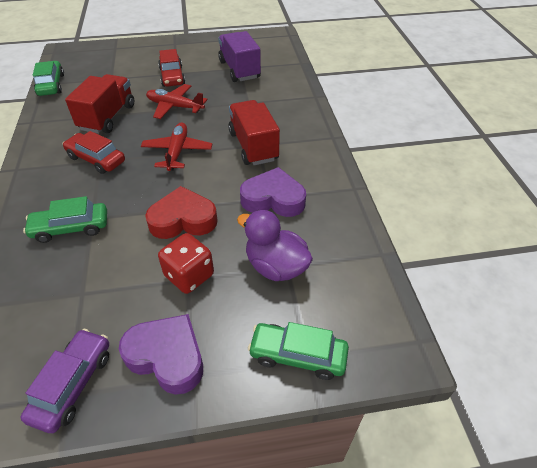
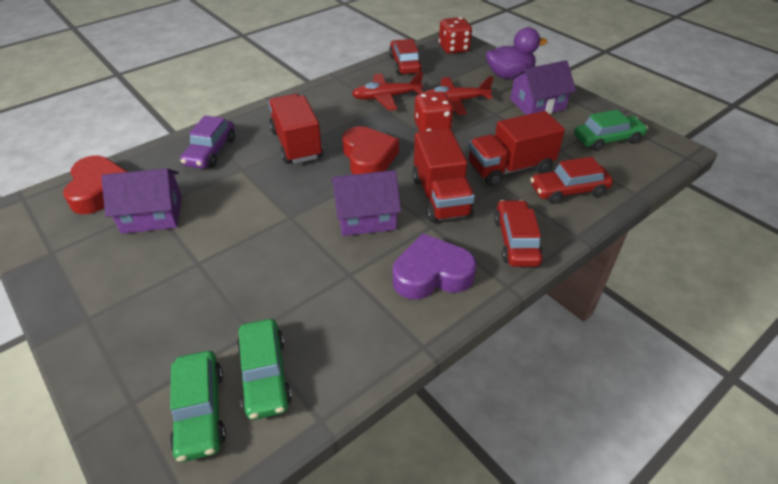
purple heart: [119,314,203,395] [240,167,306,217] = 2 -> [393,233,477,299] = 1
purple house: none = 0 -> [101,168,182,234] [331,170,401,236] [509,60,576,115] = 3
purple truck: [218,31,261,82] = 1 -> none = 0
red car: [63,131,125,174] [158,49,185,87] = 2 -> [389,39,422,75] [494,200,543,267] [530,157,613,204] = 3
red dice: [158,233,214,294] = 1 -> [414,92,454,132] [439,17,472,54] = 2
red heart: [145,186,218,239] = 1 -> [63,156,128,214] [342,126,399,175] = 2
red truck: [65,74,134,133] [228,100,280,165] = 2 -> [268,94,323,164] [412,129,475,223] [468,111,565,187] = 3

